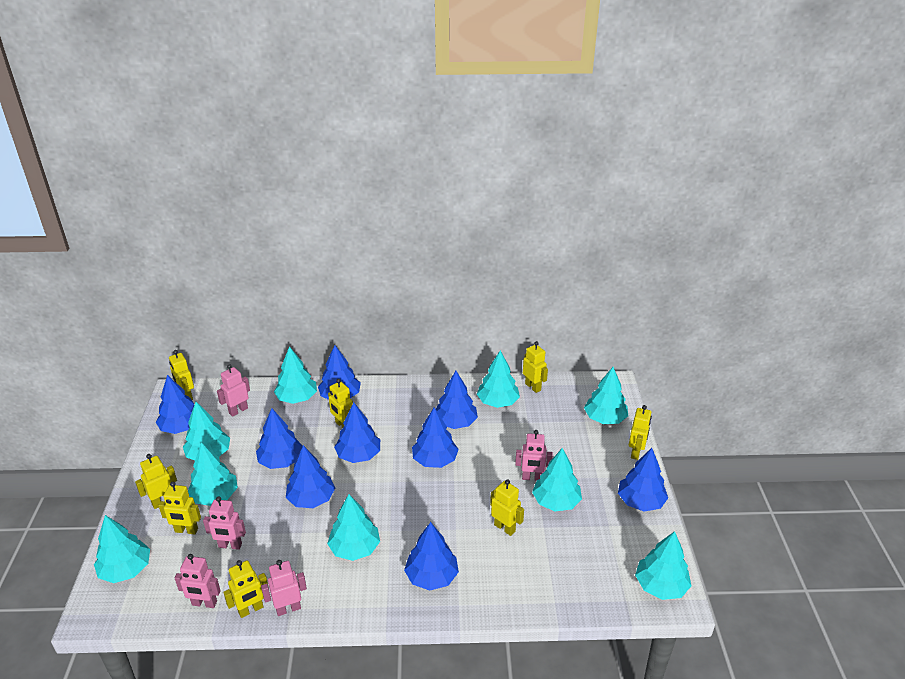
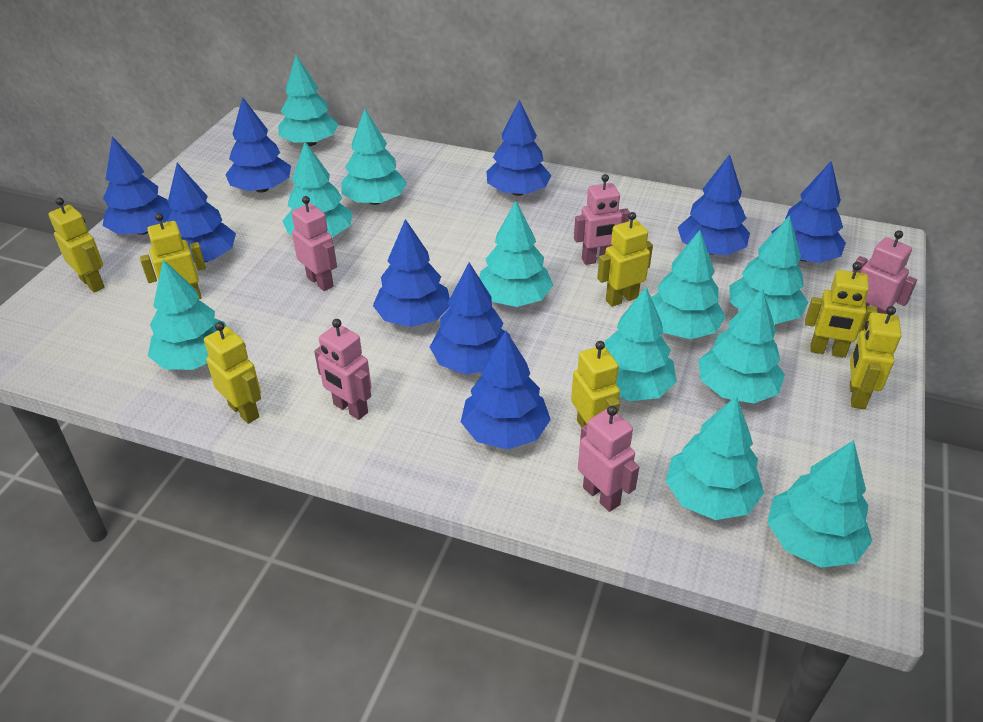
turquoise tree: [94,515,150,583] [183,402,230,461] [188,442,238,506] [274,346,317,404] [327,494,380,561] [477,350,520,408] [532,448,582,511] [584,367,628,424] [635,531,691,600] = 9 -> [148,259,226,370] [278,55,339,146] [283,142,352,237] [341,109,407,205] [479,201,553,307] [605,287,677,401] [651,230,725,339] [666,396,764,520] [698,288,785,403] [730,216,809,324] [767,440,872,568] = 11
yellow robot: [135,454,177,509] [158,482,201,534] [169,350,194,400] [223,560,268,618] [328,379,353,428] [490,479,524,536] [523,341,548,393] [629,405,652,460] = 8 -> [49,198,105,292] [140,213,206,300] [204,322,261,424] [571,341,620,428] [597,212,653,307] [805,262,877,358] [850,306,901,409] = 7

